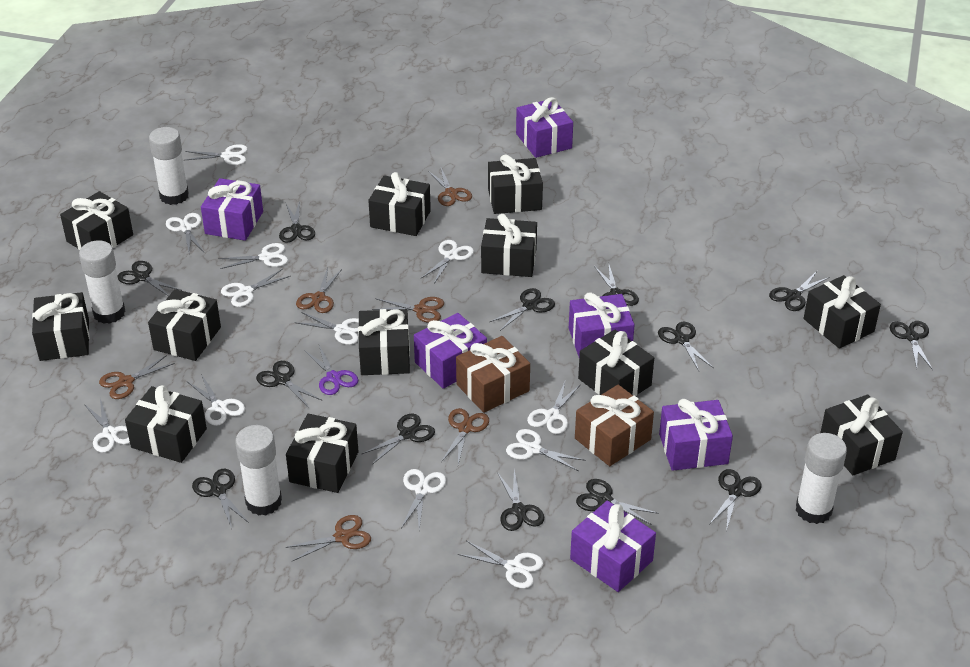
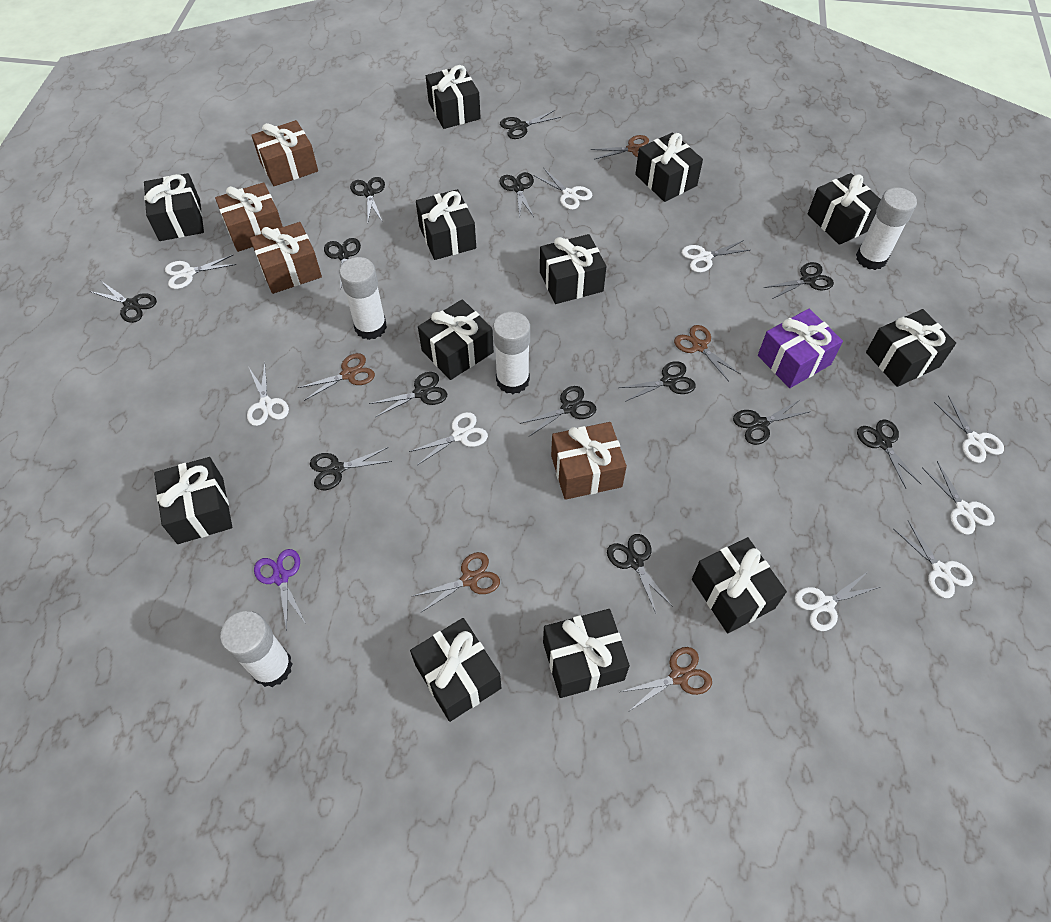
brown gift: [456,336,530,413] [575,385,654,466] = 2 -> [215,182,283,252] [250,222,322,294] [251,120,318,186] [551,422,627,500] = 4
brown scissors: [99,355,175,399] [285,515,371,561] [296,268,342,313] [372,297,444,323] [428,168,472,206] [441,408,489,465] = 6 -> [298,353,375,401] [413,552,500,613] [590,135,649,160] [621,647,712,710] [674,325,740,382] = 5
purple gift: [201,178,263,241] [414,313,487,389] [516,97,573,158] [569,293,635,356] [570,500,656,592] [659,399,733,471] = 6 -> [758,309,843,388] = 1
white scissors: [84,399,130,453] [166,213,204,253] [185,144,248,165] [188,374,245,426] [218,243,288,269] [221,269,290,307] [294,312,359,345] [401,469,446,530] [421,240,474,284] [458,541,543,589] [506,429,586,471] [527,382,581,434] = 12 -> [165,254,237,289] [247,363,289,426] [409,412,488,465] [533,169,592,210] [682,240,750,273] [795,572,880,631] [894,520,973,598] [922,461,994,535] [934,396,1004,463] = 9

